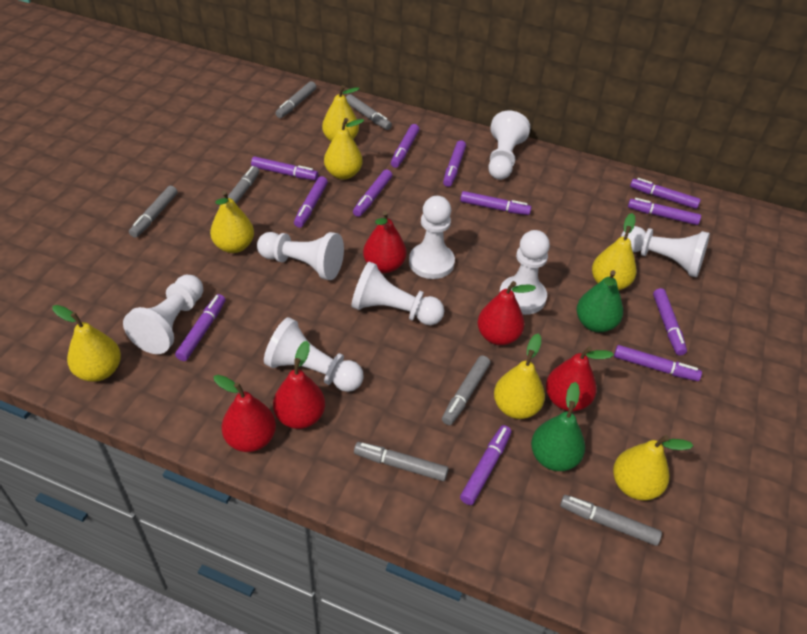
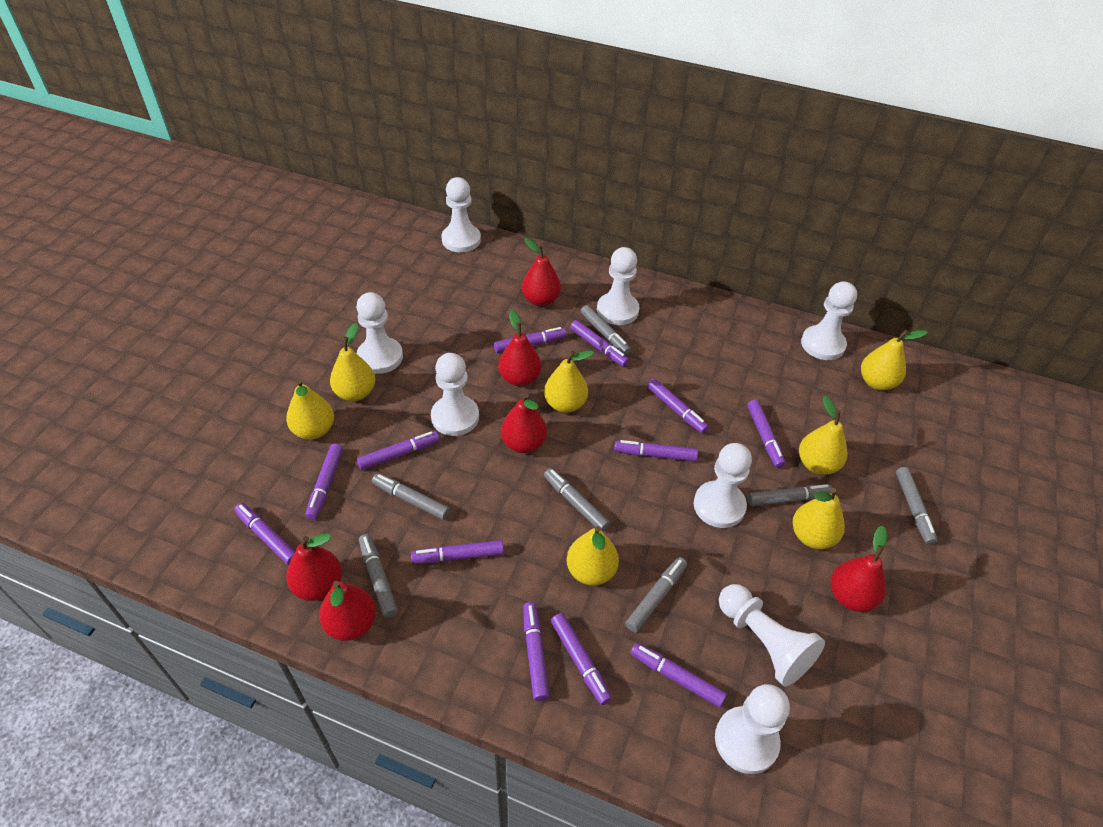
green pear: [531,382,585,471] [577,270,623,332] = 2 -> none = 0
red pear: [213,375,276,452] [273,341,325,429] [363,211,406,273] [477,281,536,345] [546,346,614,411] = 5 -> [286,534,342,601] [319,581,376,641] [498,309,541,386] [501,393,547,453] [522,238,561,306] [831,526,887,612] = 6

